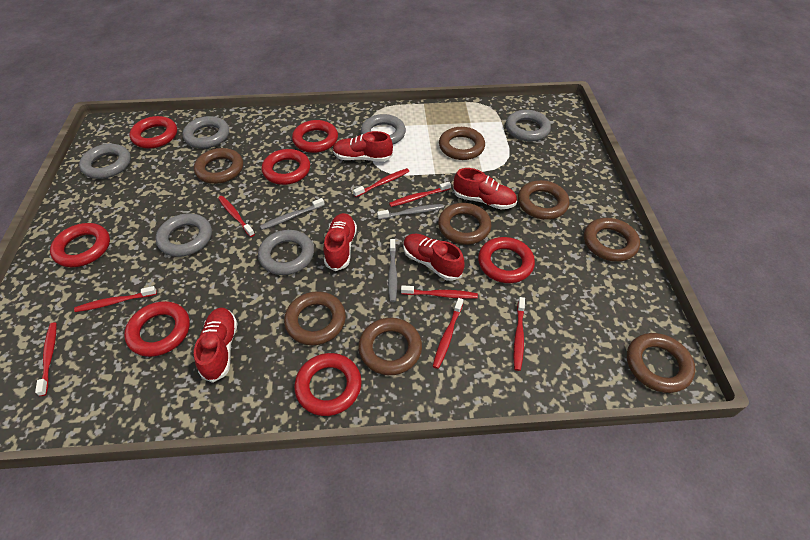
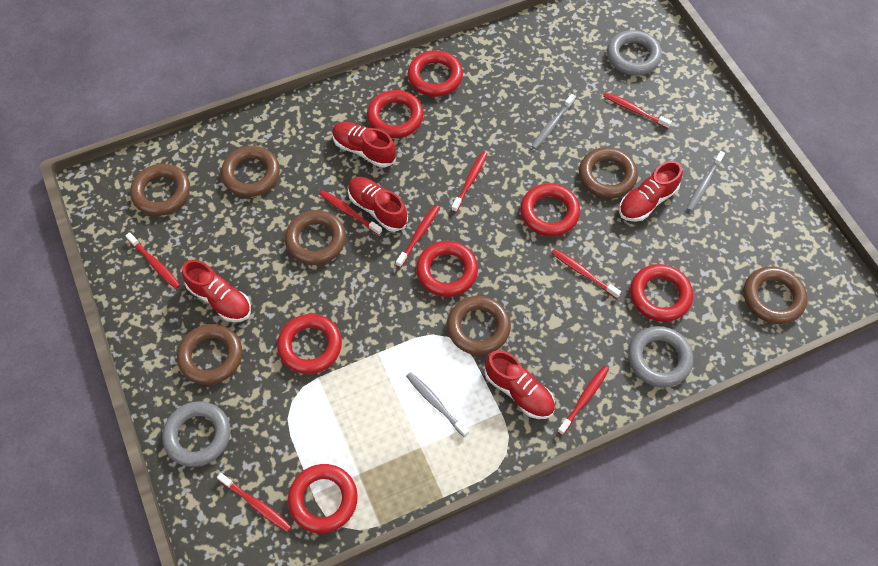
brown ring: [194,148,243,184] [284,291,346,345] [358,318,422,375] [438,203,491,245] [439,127,485,160] [518,180,569,220] [584,218,640,262] [627,333,695,393] = 8 -> [130,164,190,216] [177,324,242,385] [221,146,280,197] [285,210,346,265] [447,296,511,355] [579,147,638,199] [743,266,808,324] = 7
grey ring: [79,144,131,179] [155,213,212,257] [183,116,229,149] [258,230,314,275] [361,114,406,144] [506,110,551,141] = 6 -> [162,401,230,467] [607,30,662,76] [628,326,693,387] = 3

